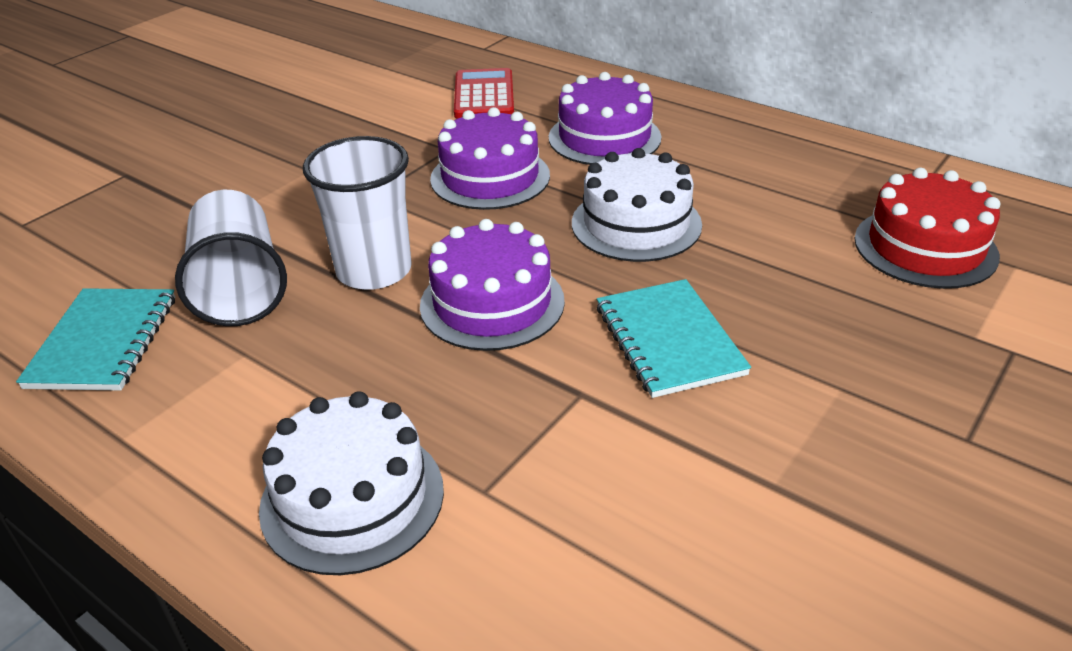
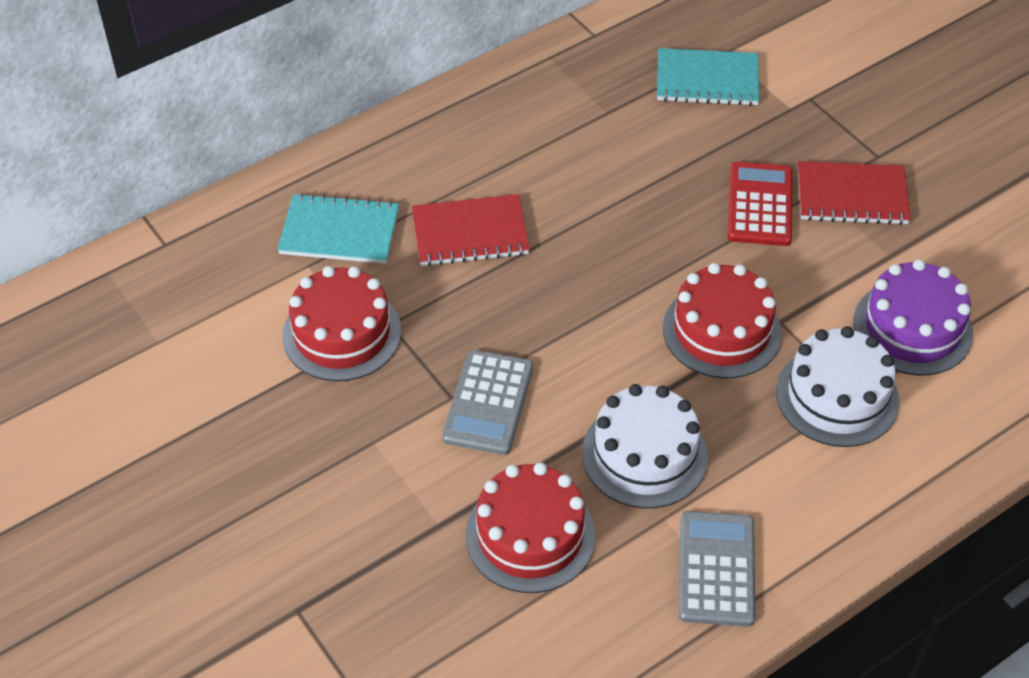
grey calculator: none = 0 -> [442,350,533,455] [679,511,755,627] = 2
purple cake: [420,219,565,351] [430,107,550,210] [549,72,662,165] = 3 -> [853,259,973,376] = 1
red cake: [854,168,1000,289] = 1 -> [283,266,401,381] [465,462,595,593] [663,263,782,378] = 3
red notebook: none = 0 -> [412,194,530,266] [798,161,911,225] = 2
white cup: [175,190,287,326] [303,136,412,290] = 2 -> none = 0

